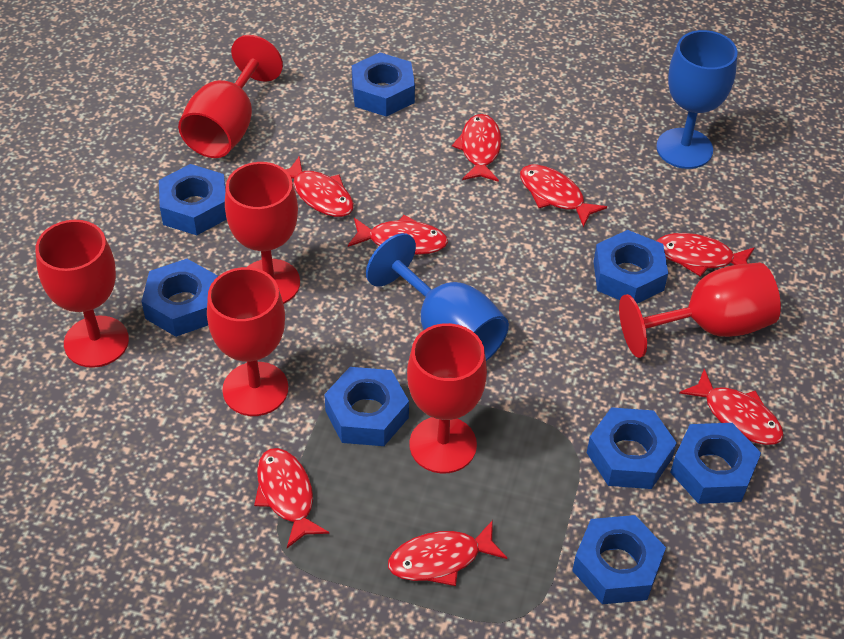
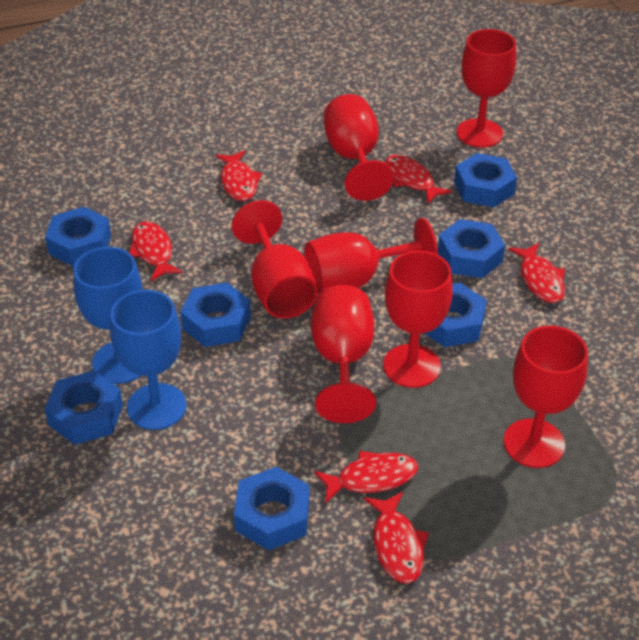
blue nut: [141,259,218,337] [159,164,227,235] [324,367,409,446] [352,53,415,117] [572,515,666,604] [587,407,677,489] [593,230,668,304] [670,423,761,504] = 8 -> [45,207,111,267] [45,371,123,445] [180,282,251,347] [234,467,309,551] [425,283,487,347] [438,219,505,278] [454,153,517,208] = 7
red fish: [254,448,329,548] [285,156,354,217] [348,215,448,255] [388,520,507,586] [452,114,501,182] [520,164,607,228] [657,233,755,277] [679,369,784,445] = 8 -> [129,221,183,281] [215,151,262,201] [314,450,418,504] [364,492,429,584] [385,155,452,204] [508,243,565,303] = 6
red goblet: [35,220,129,368] [178,35,283,158] [207,267,288,416] [225,162,300,304] [407,323,487,473] [619,262,781,358] = 6 -> [231,200,318,319] [304,218,438,295] [311,285,376,423] [324,94,394,201] [383,250,453,388] [457,29,516,148] [503,325,588,468] = 7

